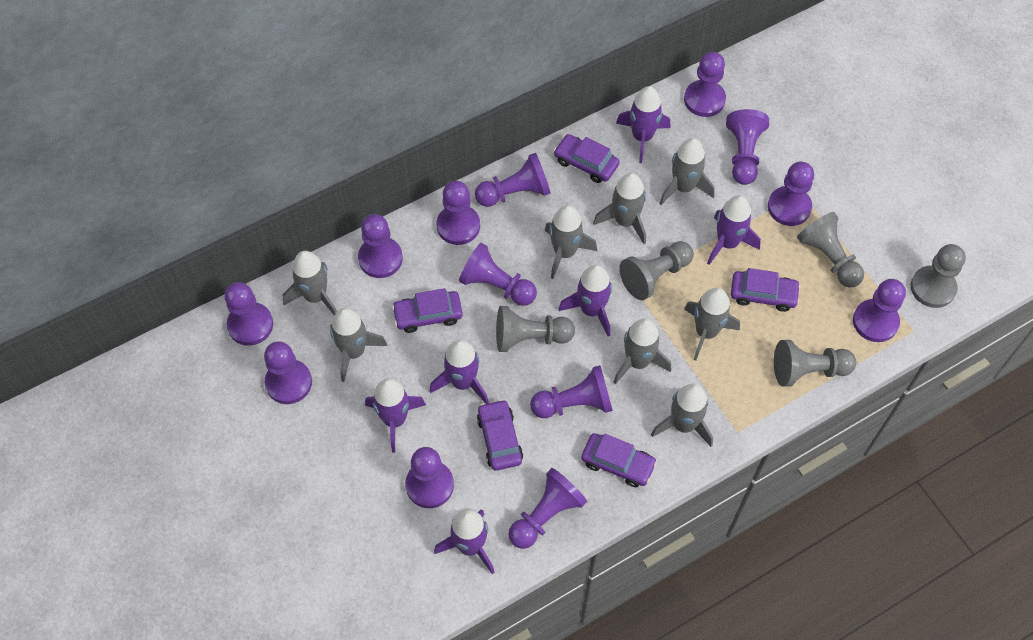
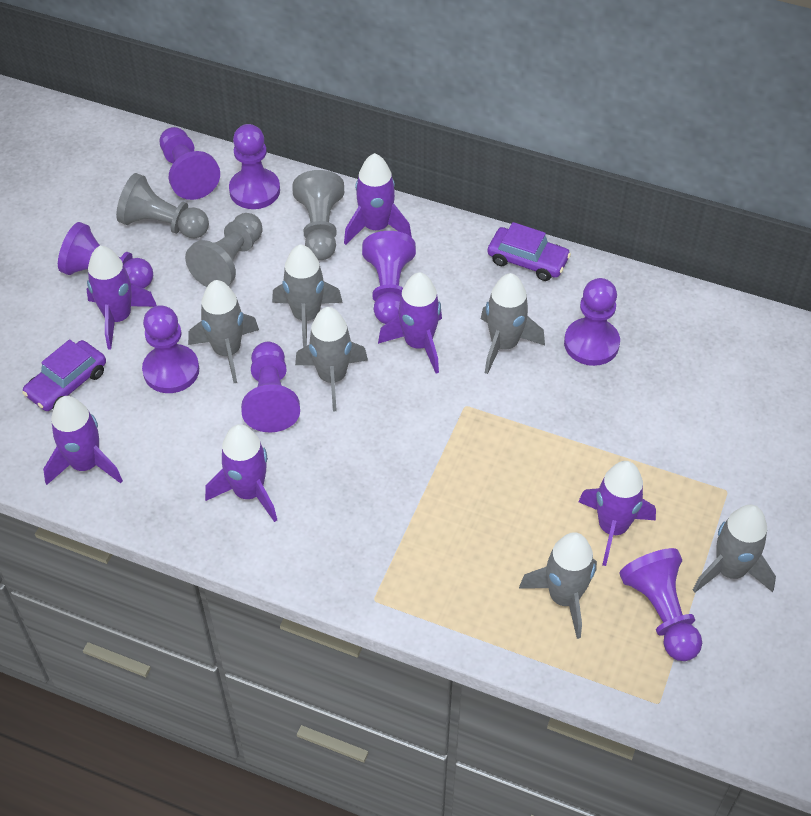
grey pawn: [496,306,575,352] [619,241,694,300] [774,340,857,387] [797,212,864,287] [911,244,966,308] = 5 -> [116,173,209,238] [185,213,263,287] [292,170,344,260] = 3
grey rocket: [283,251,337,316] [330,308,387,382] [545,205,597,279] [593,173,646,244] [613,318,671,384] [651,384,713,447] [659,138,715,205] [684,287,740,360] = 8 -> [188,280,259,383] [272,244,343,348] [295,307,368,411] [481,273,545,374] [519,532,597,639] [693,505,776,592] = 6
purple car: [392,288,463,333] [477,399,523,471] [554,134,620,183] [581,433,657,487] [731,268,801,312] = 5 -> [22,339,106,411] [488,222,571,281] = 2
purple pawn: [225,282,273,346] [264,341,312,404] [358,214,403,278] [405,447,454,508] [437,181,480,245] [459,243,537,306] [475,153,550,207] [509,468,587,549] [530,365,613,418] [684,52,726,117] [726,109,769,185] [768,162,814,226] [853,279,906,342] = 13 -> [58,222,153,288] [142,305,199,393] [160,127,220,200] [229,124,280,209] [241,342,300,433] [362,231,416,324] [564,278,620,366] [620,548,702,661] = 8

